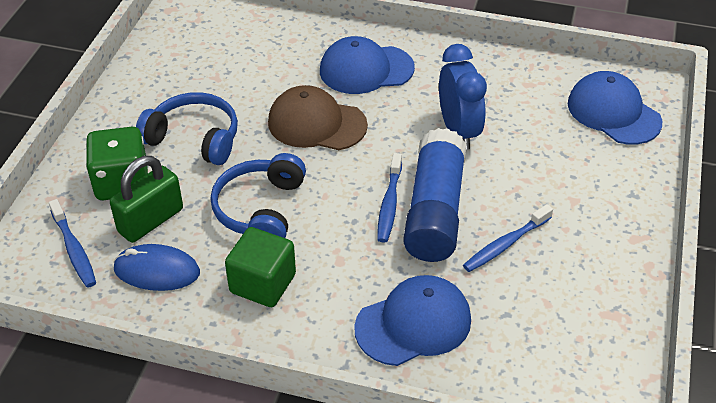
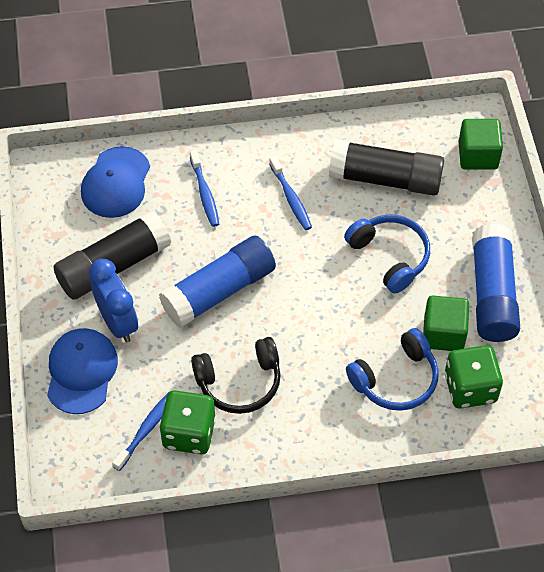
black glue stick: none = 0 -> [53,211,171,300] [329,139,444,196] = 2
black headphones: none = 0 -> [191,337,281,414] = 1
blue cap: [320,36,415,94] [354,275,471,366] [568,71,662,145] = 3 -> [47,328,118,414] [81,146,150,218] = 2
blue glue stick: [403,128,466,262] = 1 -> [159,236,276,328] [472,223,520,342] = 2
blue mouse: [113,244,200,291] = 1 -> none = 0
brown cap: [268,85,368,150] = 1 -> none = 0
green cube: [225,227,296,307] = 1 -> [423,295,469,351] [458,119,503,170] = 2
green dice: [86,127,148,200] = 1 -> [160,390,216,454] [445,345,503,409] = 2
green padlock: [110,156,183,243] = 1 -> none = 0

